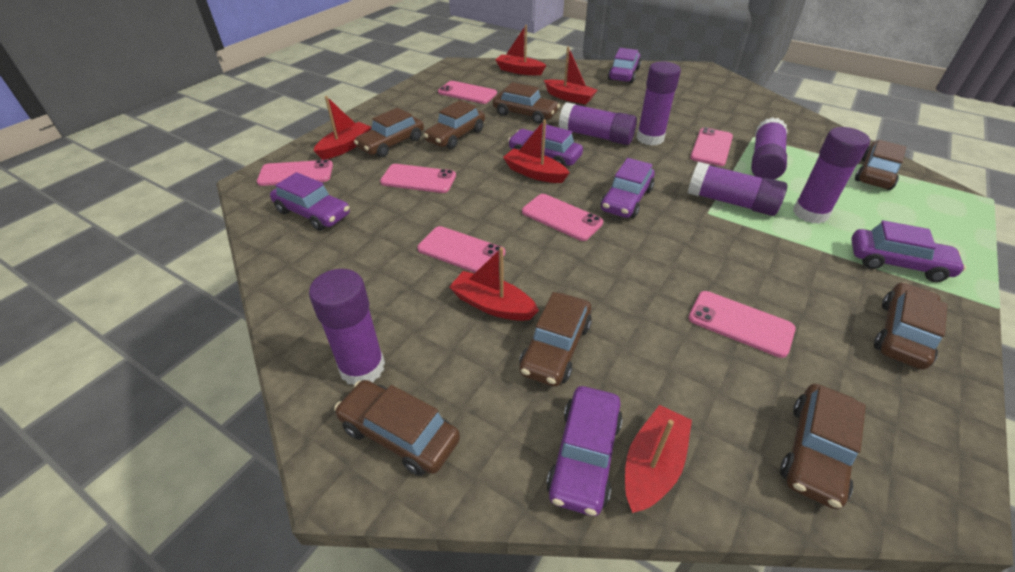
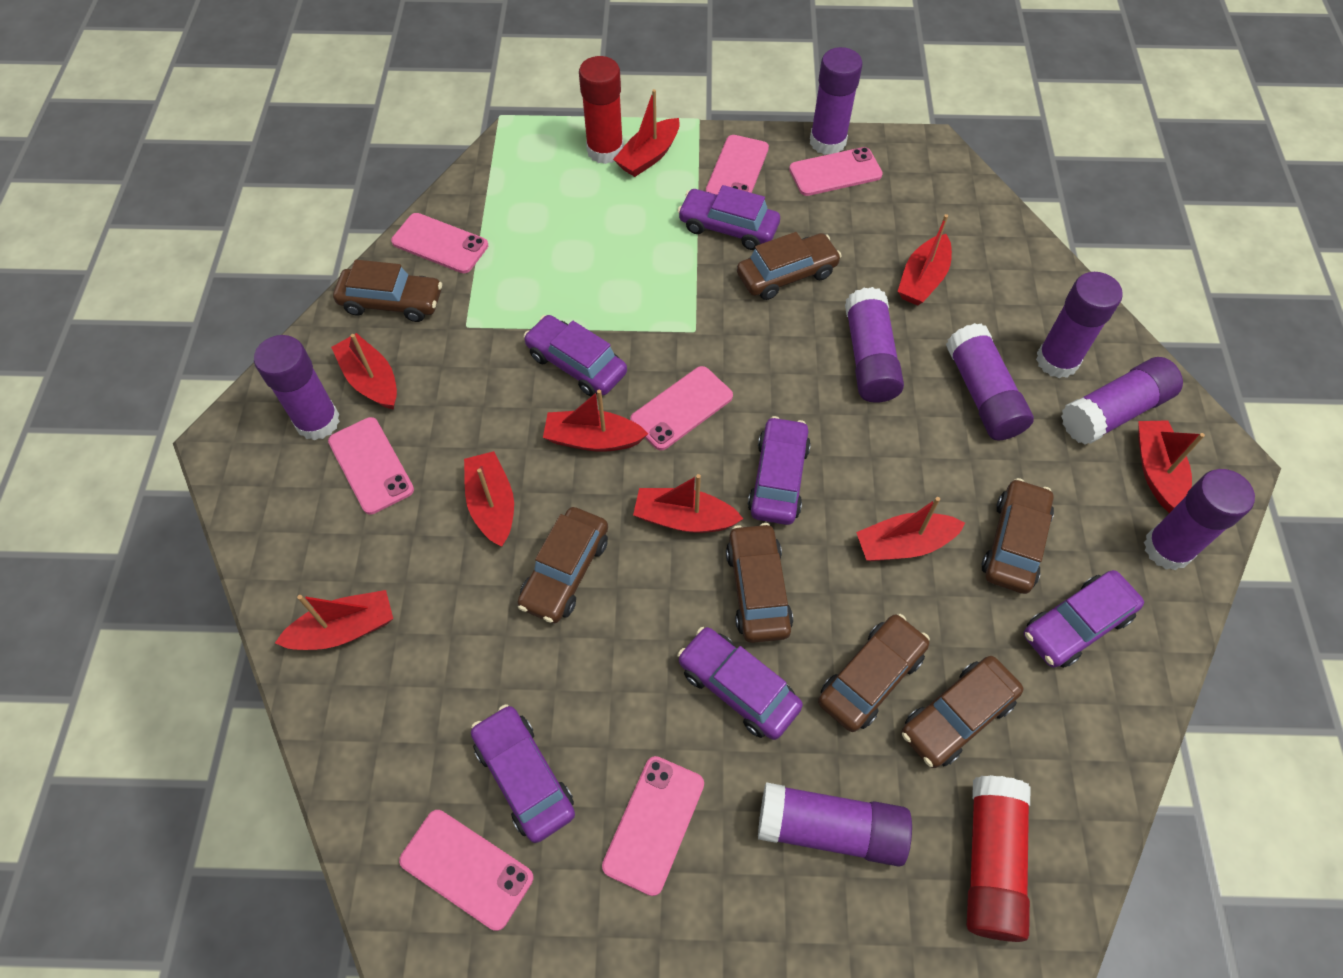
brown car: [334,380,460,476] [354,108,424,157] [424,100,485,149] [493,82,560,124] [519,292,592,387] [780,384,866,509] [855,140,906,190] [874,282,947,370] = 8 -> [333,260,442,322] [517,507,608,623] [726,523,793,643] [737,232,842,300] [818,614,930,732] [902,656,1023,768] [981,478,1054,594] = 7
purple glue stick: [309,269,385,385] [559,102,637,145] [637,61,681,146] [688,162,787,216] [751,117,787,180] [793,127,870,224] = 6 -> [254,335,340,440] [758,782,912,867] [810,47,862,155] [845,287,904,403] [946,323,1034,441] [1036,272,1123,378] [1061,357,1183,445] [1144,469,1255,570] = 8
red boat: [314,96,371,160] [449,247,539,321] [495,25,546,75] [503,120,569,183] [544,47,598,105] [625,405,692,513] = 6 -> [275,590,393,650] [331,333,397,410] [464,451,514,547] [543,389,648,452] [613,89,680,177] [633,474,743,533] [856,497,965,561] [898,214,952,306] [1138,420,1205,513] = 9
red glue stick: none = 0 -> [579,56,624,164] [967,775,1030,942] = 2

